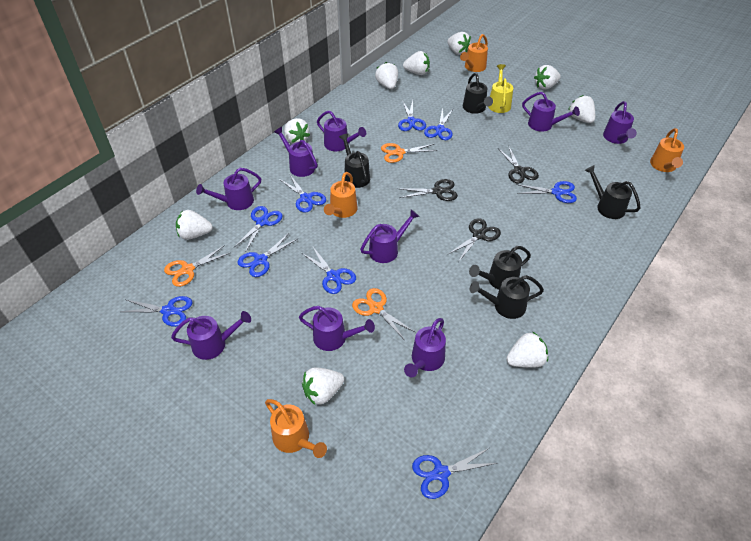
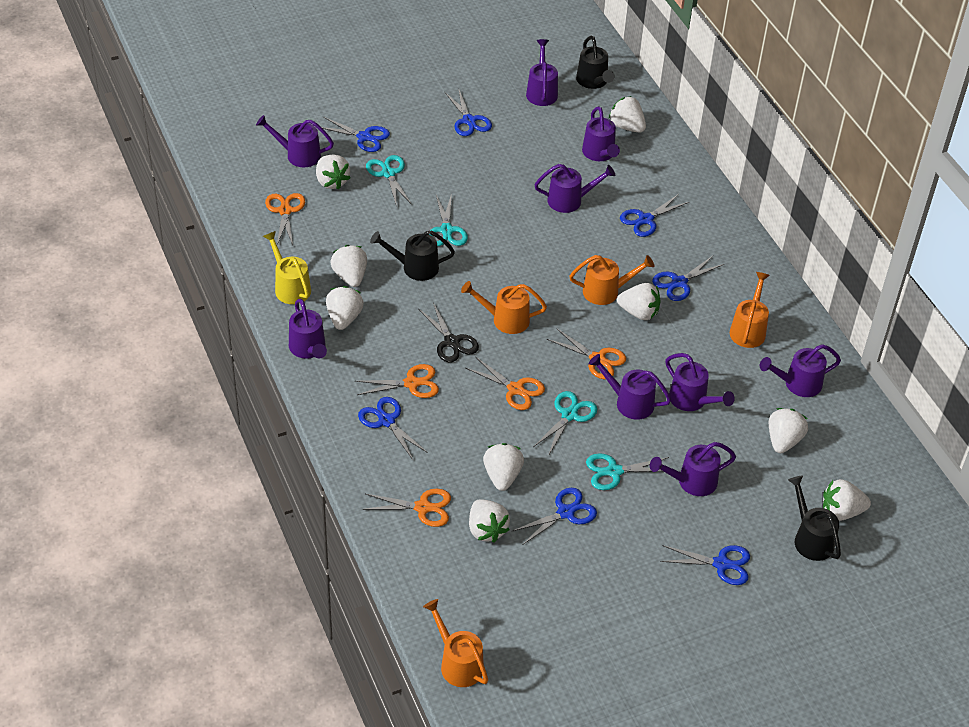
black scissors: [399,179,458,201] [447,218,501,262] [498,145,539,184] = 3 -> [419,303,479,362] = 1
black watering can: [339,134,370,188] [463,73,493,114] [469,246,531,290] [470,275,544,319] [585,165,640,219] = 5 -> [370,231,455,281] [576,36,614,89] [788,476,841,561] = 3
blue scissors: [121,296,193,327] [234,206,283,251] [237,233,297,277] [279,175,326,213] [302,247,356,294] [398,100,426,131] [412,448,497,499] [424,107,453,140] [516,181,577,203] = 9 -> [321,117,390,152] [358,397,428,460] [445,88,492,136] [513,488,597,545] [620,194,689,237] [652,256,724,301] [660,545,750,585] = 7
orange scissors: [164,245,230,287] [352,288,416,339] [381,143,437,163] = 3 -> [265,193,305,245] [355,364,439,398] [362,489,451,527] [466,357,545,410] [547,328,626,379] = 5
turquoise scissors: none = 0 -> [366,155,412,207] [430,193,468,246] [533,391,597,456] [586,453,669,490] = 4

